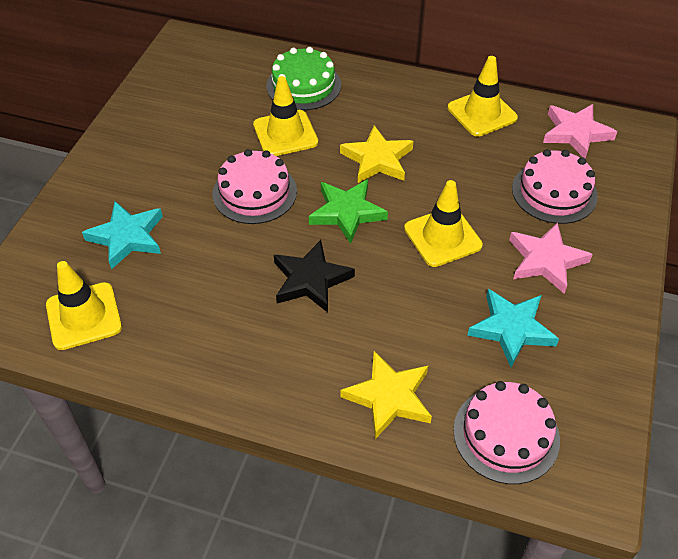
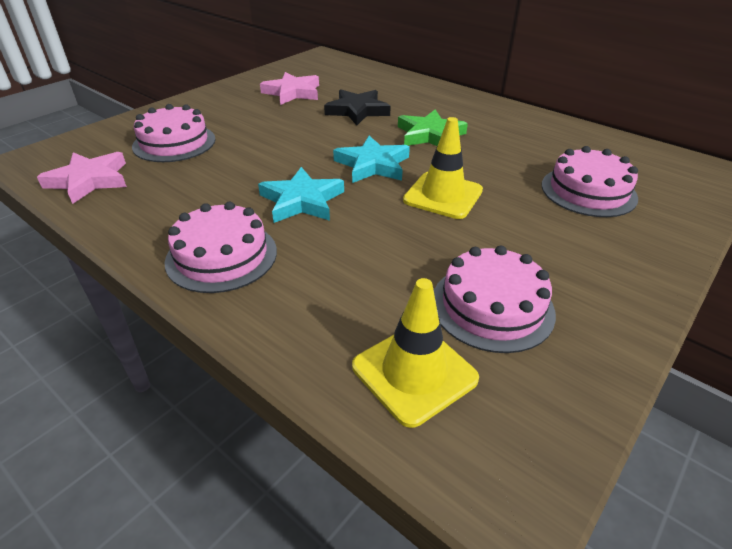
green cake: [266,47,341,111] = 1 -> none = 0
pink cake: [213,149,297,224] [453,381,560,484] [512,149,598,224] = 3 -> [132,104,216,162] [165,201,277,293] [434,245,556,353] [542,146,638,217] = 4
yellow star: [340,125,413,183] [341,351,432,439] = 2 -> none = 0
yellow traffic cone: [46,261,122,350] [253,76,318,156] [404,180,483,267] [448,56,518,137] = 4 -> [352,278,479,428] [403,117,483,219] = 2

